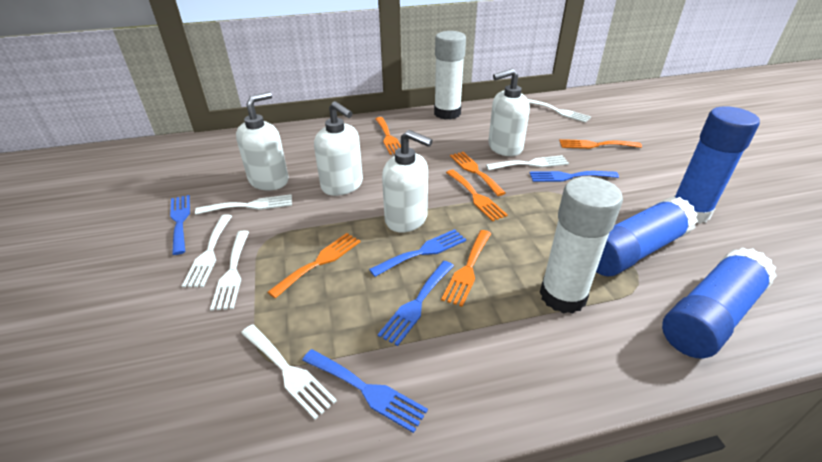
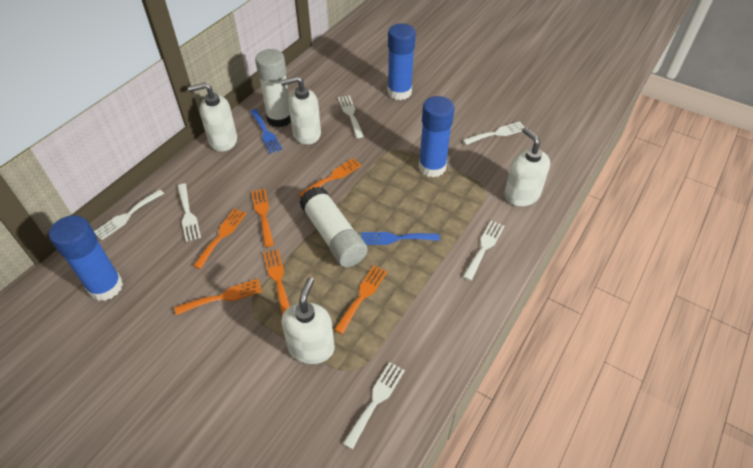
blue fork: [170,195,190,255] [302,349,428,433] [369,229,466,277] [378,261,454,346] [530,171,619,182] = 5 -> [250,109,283,154] [361,232,440,245] = 2

